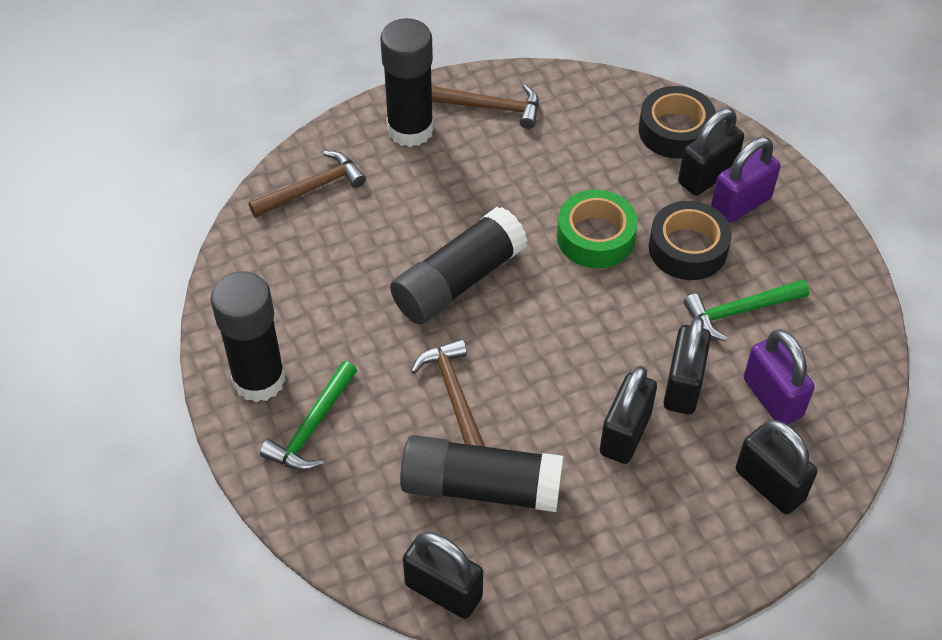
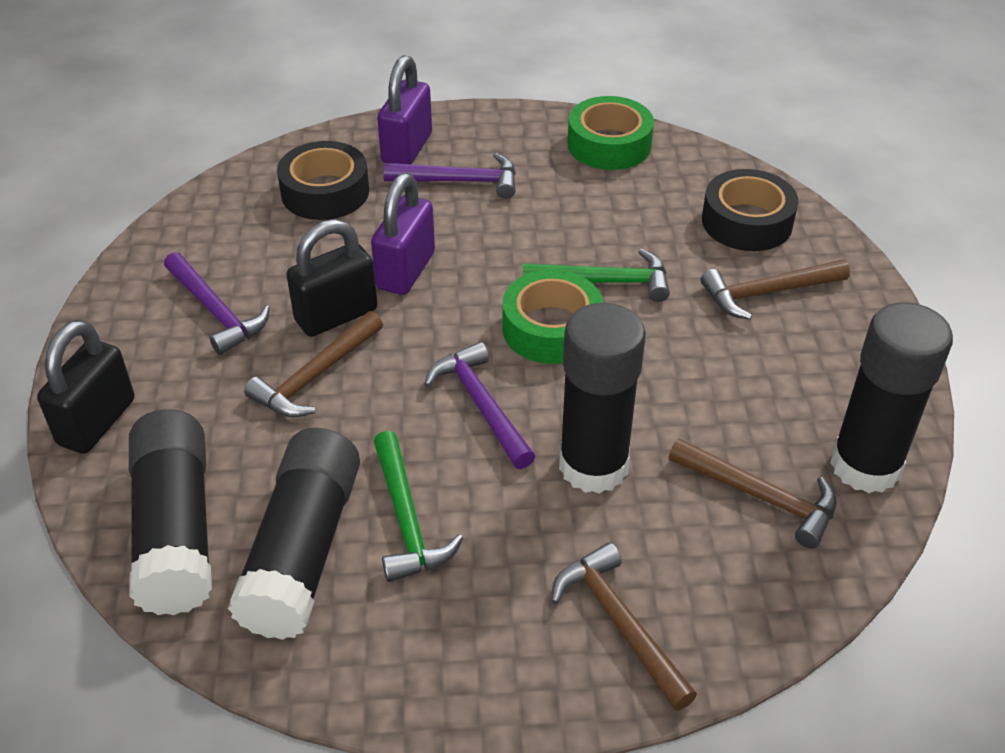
black padlock: [403,532,483,619] [600,366,657,464] [663,316,711,414] [678,108,744,196] [736,420,817,514] = 5 -> [37,320,135,454] [286,219,377,337] = 2
brown hammer: [249,151,366,217] [411,339,485,447] [432,84,539,129] = 3 -> [244,311,383,418] [551,542,697,711] [669,438,836,549] [701,260,850,320] = 4
green tape: [557,190,638,268] = 1 -> [502,270,603,364] [568,96,654,170] = 2
purple hammer: none = 0 -> [164,252,270,355] [383,153,516,199] [424,342,535,469] = 3

